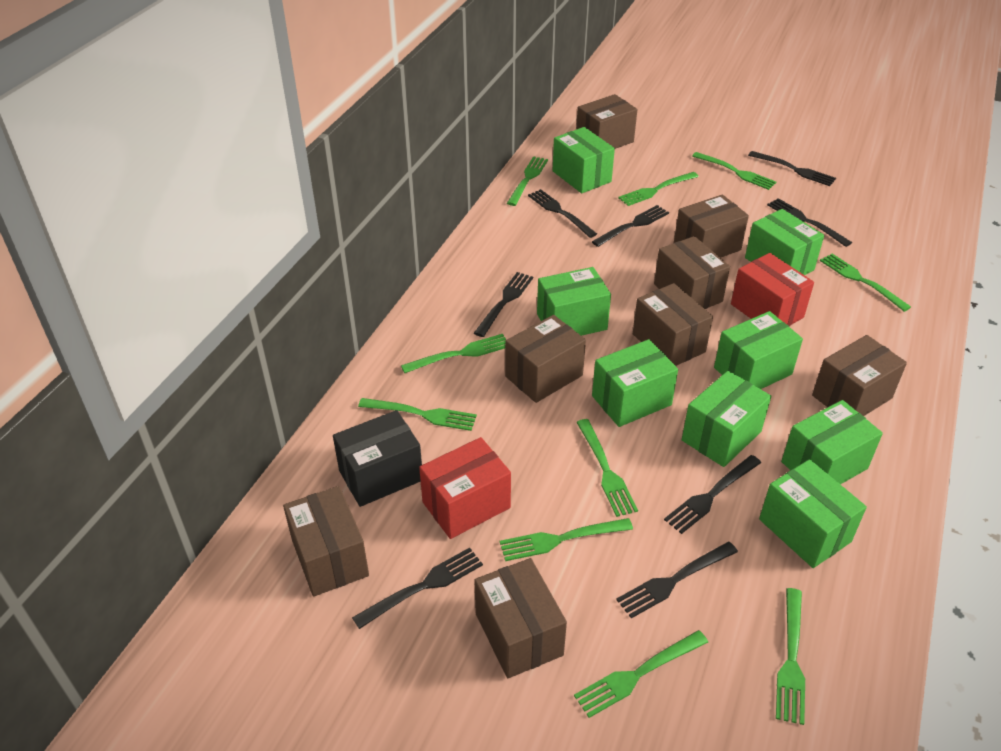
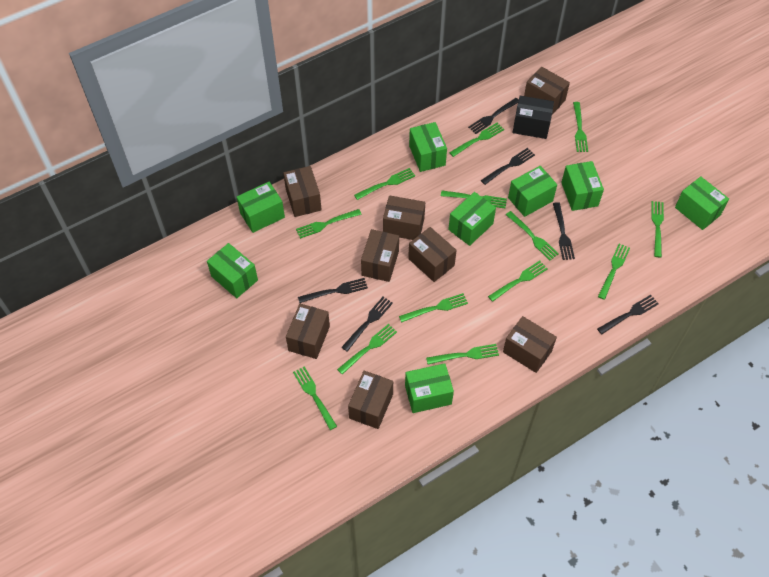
black fork: [352,548,483,629] [474,272,533,337] [528,189,597,238] [592,205,669,247] [616,542,738,618] [664,455,761,534] [748,151,836,186] [767,198,852,247] = 8 -> [298,278,368,303] [341,297,393,352] [468,98,519,134] [481,148,535,185] [553,202,575,260] [597,295,659,335] = 6
green fork: [358,398,477,431] [401,334,506,373] [500,518,633,561] [507,156,548,206] [574,630,708,718] [576,419,638,517] [618,172,699,206] [692,152,776,190] [776,588,805,725] [820,254,911,312] = 10 -> [293,366,337,430] [296,209,362,239] [337,324,397,375] [354,168,415,200] [399,293,468,322] [426,344,499,365] [441,191,507,208] [449,122,504,157] [488,261,548,302] [506,211,559,260] [573,102,588,152] [598,244,630,300] [651,201,664,257] = 13
red box: [419,437,511,539] [731,253,814,326] = 2 -> none = 0

